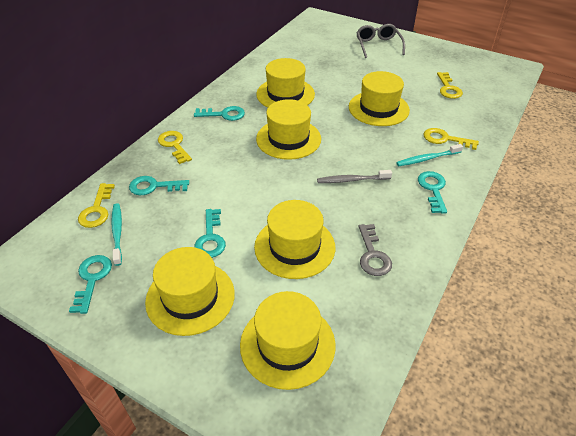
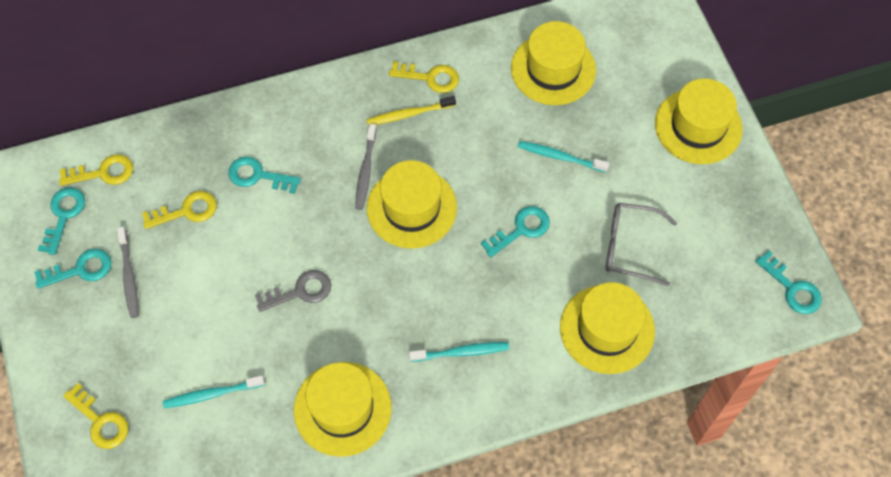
grey toothbrush: [317,170,392,183] = 1 -> [117,227,138,318] [355,124,377,210] = 2
turquoise toothbrush: [111,204,122,266] [396,144,463,166] = 2 -> [163,375,265,408] [409,342,509,362] [518,141,609,172] = 3
yellow hat: [145,247,235,336] [240,291,335,390] [254,200,335,279] [256,58,315,107] [256,99,321,160] [349,71,410,126] = 6 -> [294,362,392,457] [367,160,457,249] [511,21,596,105] [560,282,655,374] [655,78,743,164] = 5
yellow toothbrush: none = 0 -> [367,96,456,126] = 1

